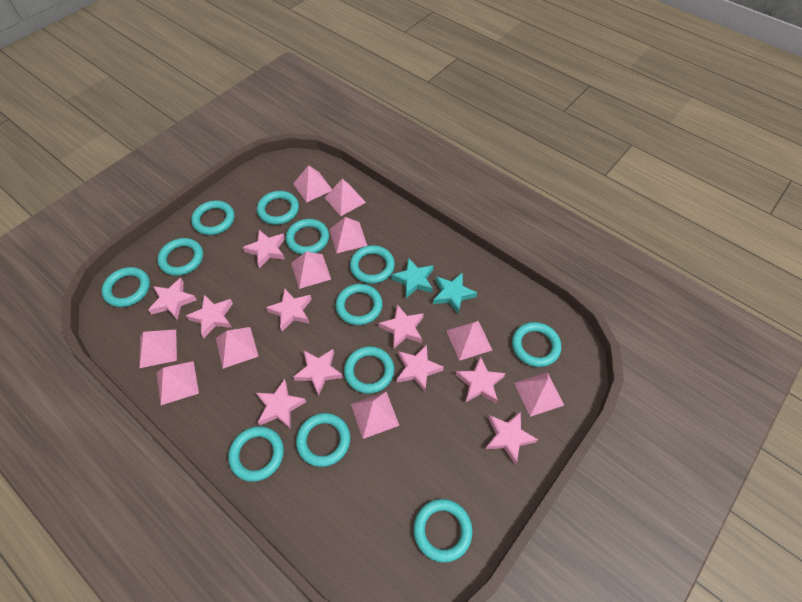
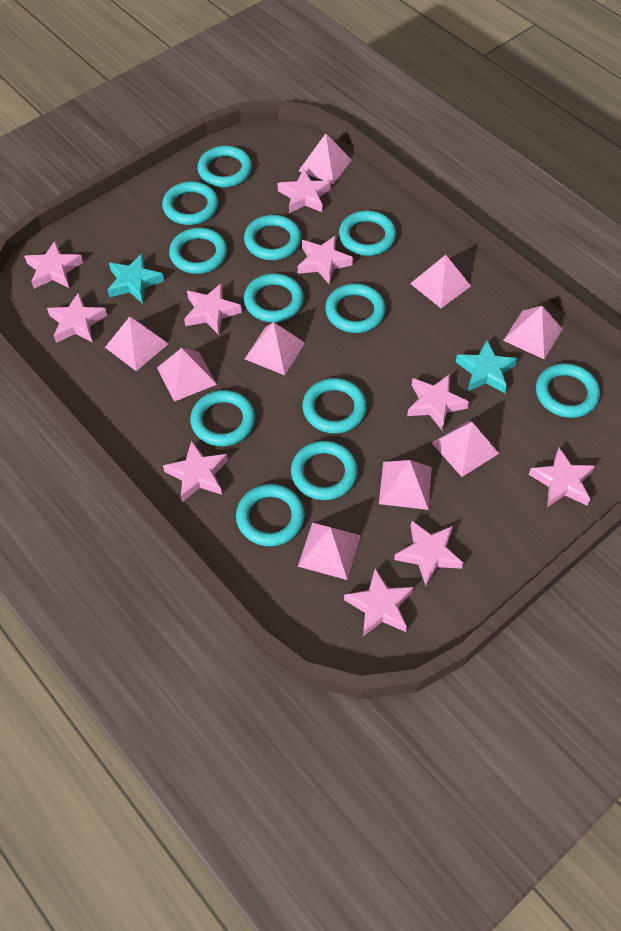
pink pyramid: [139,330,177,368] [156,361,199,405] [216,327,259,369] [291,252,331,289] [293,165,332,202] [325,179,366,216] [329,217,367,253] [351,392,399,439] [446,321,492,361] [514,372,564,417] = 10 -> [105,317,168,371] [157,348,217,402] [245,322,305,375] [298,523,361,580] [299,134,352,184] [379,460,432,510] [410,255,471,308] [432,420,499,477] [503,306,563,359] = 9

